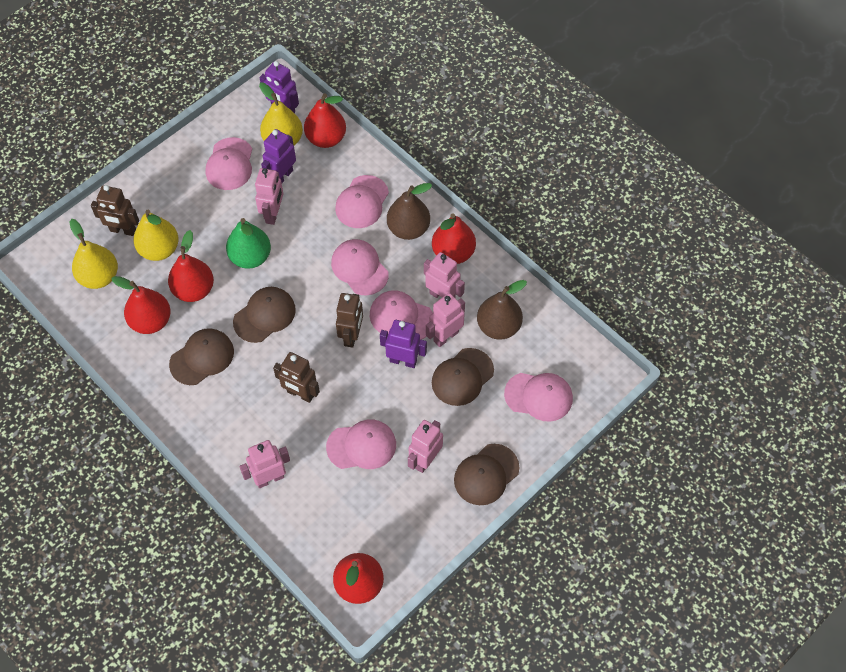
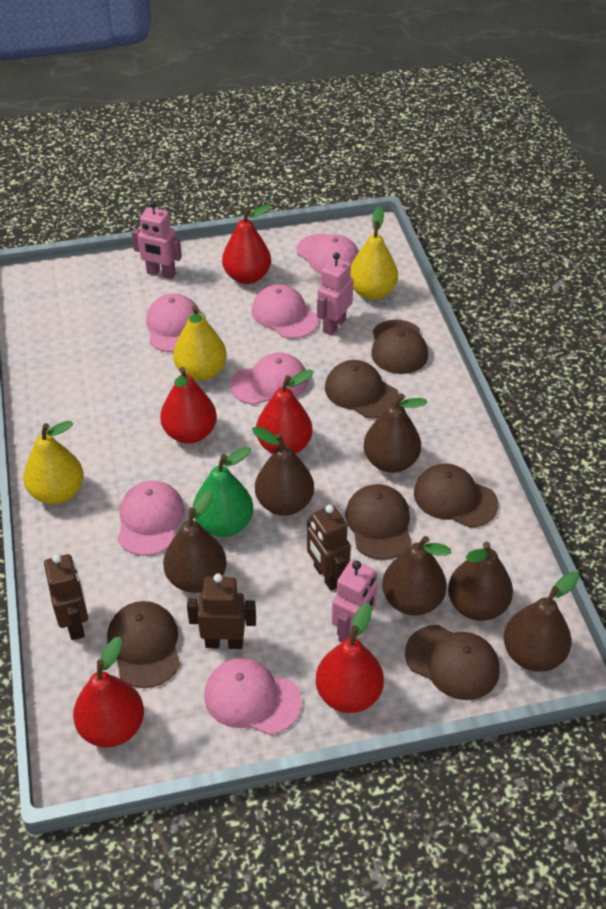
brown cap: [169,328,234,385] [233,287,296,343] [432,348,494,406] [454,444,519,505] = 4 -> [107,601,180,688] [325,360,399,418] [345,484,412,560] [371,320,428,374] [405,625,500,700] [414,464,499,528] = 6
brown pear: [387,183,432,240] [477,280,527,340] = 2 -> [163,490,227,593] [252,426,314,516] [364,394,428,473] [382,536,451,616] [448,542,513,621] [504,571,579,672] = 6
pink robot: [239,440,290,488] [255,168,283,225] [408,420,443,473] [424,252,465,298] [426,293,465,347] = 5 -> [132,201,182,279] [317,252,354,336] [332,560,377,643] = 3
purple robot: [260,61,299,113] [261,129,296,183] [380,320,427,368] = 3 -> none = 0

